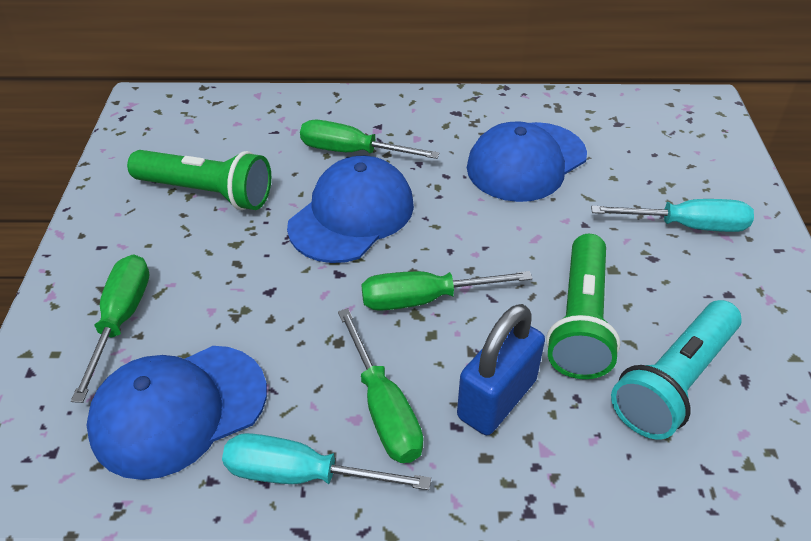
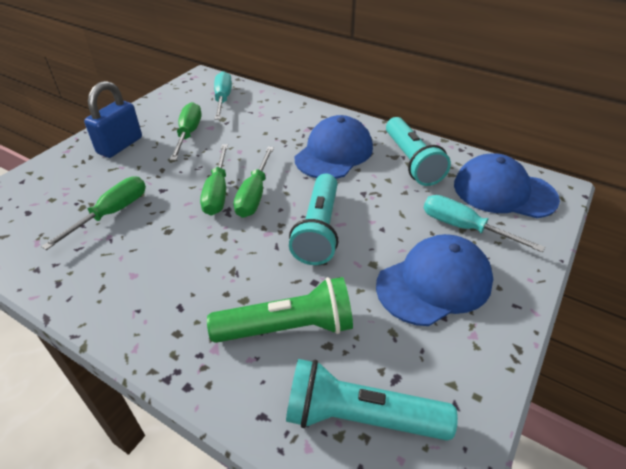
green flashlight: [127,150,271,210] [546,234,621,379] = 2 -> [207,277,353,343] = 1
turquoise flashlight: [611,300,742,439] = 1 -> [286,359,458,441] [289,174,338,265] [386,117,451,186] = 3

